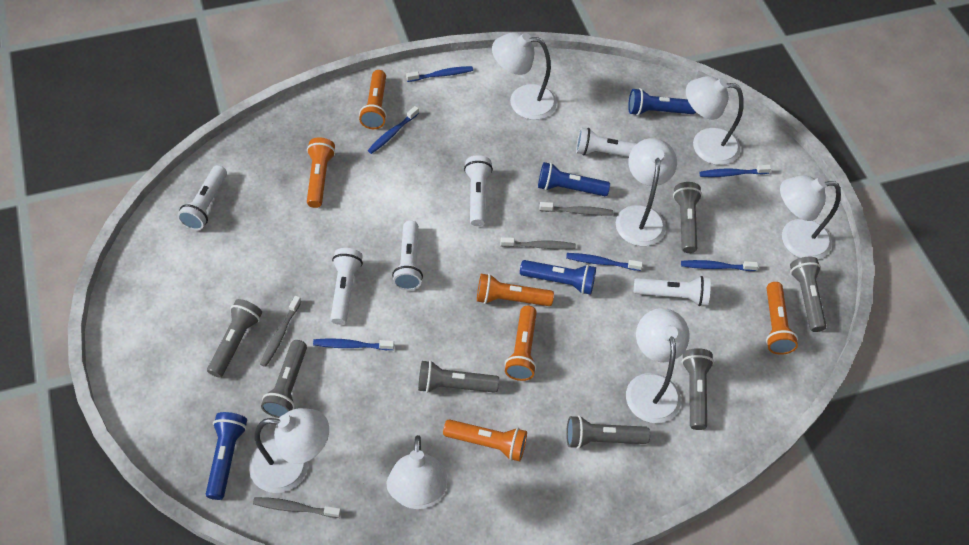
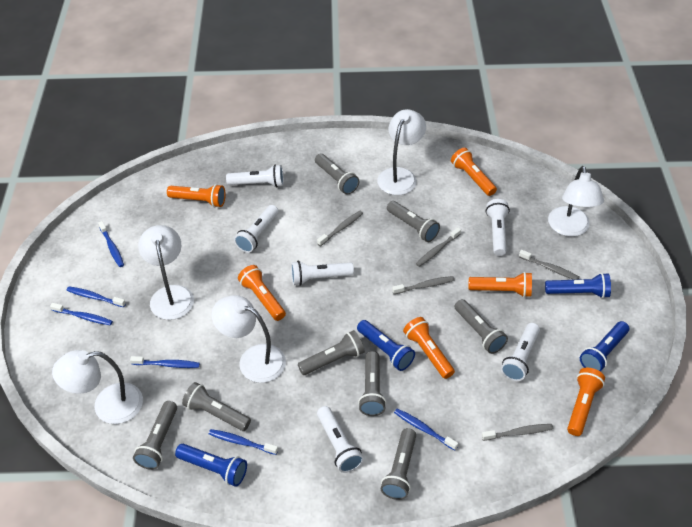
grey flashlight: [207,299,262,378] [261,340,307,418] [418,360,499,393] [566,415,650,449] [673,182,702,253] [682,348,714,430] [790,257,827,332] = 7 -> [133,401,177,470] [182,382,251,431] [298,330,365,375] [315,154,359,194] [358,351,386,416] [381,428,416,500] [387,201,440,242] [455,299,508,354] = 8
grey toothbrush: [253,497,341,518] [260,296,301,367] [500,237,576,250] [540,202,613,216] = 4 -> [317,211,363,246] [392,276,455,294] [416,227,461,267] [482,424,553,441] [519,250,580,280] = 5
white lamp: [249,408,329,493] [387,435,448,509] [492,32,557,120] [616,138,677,246] [626,308,690,423] [686,76,744,165] [780,175,841,259] = 7 -> [52,350,143,424] [138,225,194,320] [212,295,286,383] [377,109,426,195] [548,166,604,237] = 5

